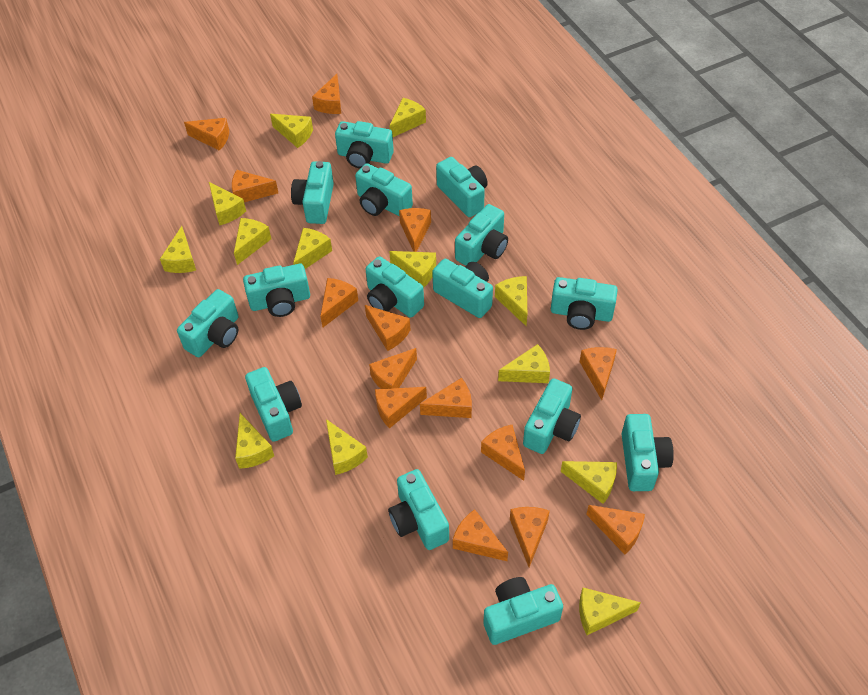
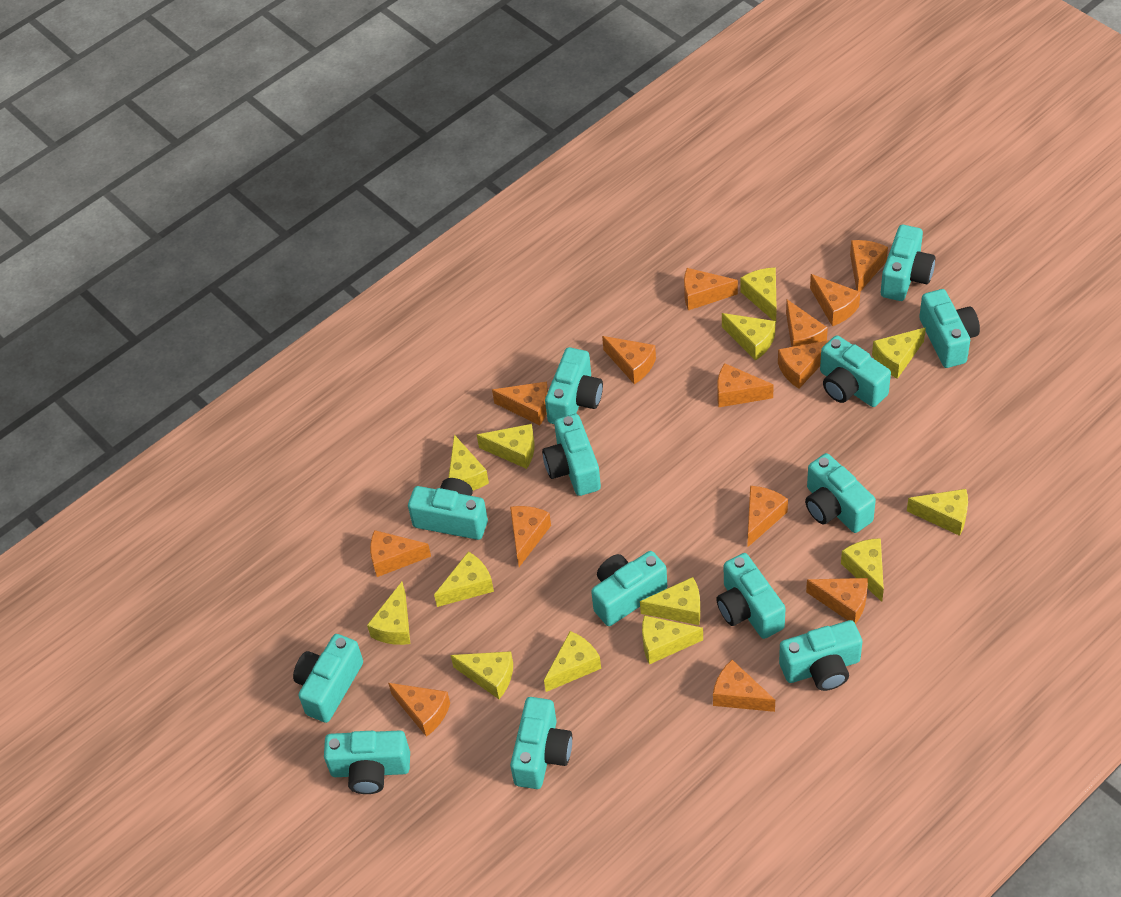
turquoise camera: [177,289,238,357] [243,264,310,317] [245,367,302,442] [291,161,334,224] [335,121,394,168] [355,163,413,217] [366,256,424,318] [388,469,449,550] [432,259,493,318] [436,157,488,217] [455,204,508,266] [483,577,563,645] [523,378,581,454] [551,277,618,330] [622,414,674,491] = 15 -> [293,634,363,723] [324,731,410,794] [408,478,488,540] [510,697,572,789] [542,414,601,496] [545,347,603,424] [591,551,667,626] [716,553,786,639] [779,620,862,691] [805,453,876,533] [820,335,891,407] [881,225,935,301] [919,289,980,368] = 13

